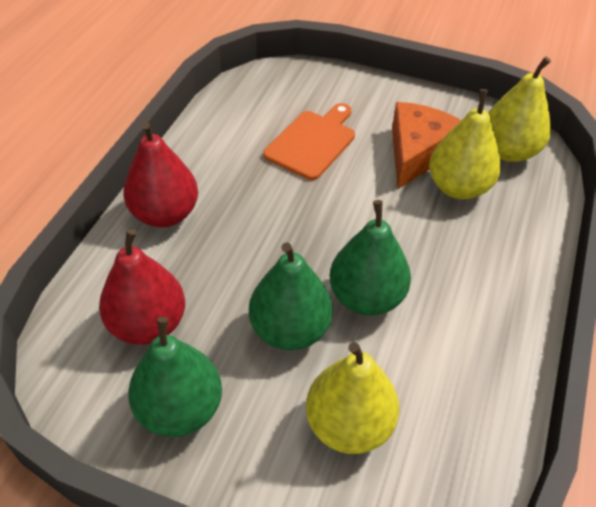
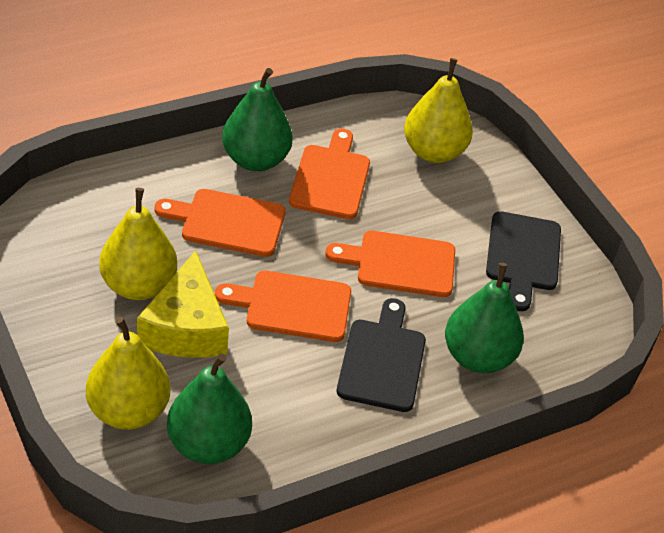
black cutting board: none = 0 -> [337,298,426,412] [486,211,561,311] = 2
orange cheese: [392,102,461,189] = 1 -> none = 0
orange cutting board: [263,103,355,180] = 1 -> [154,189,285,257] [215,271,351,342] [289,129,370,219] [325,231,455,297] = 4
red pear: [99,229,185,345] [123,122,198,227] = 2 -> none = 0
yellow cheese: none = 0 -> [137,250,229,358] = 1

